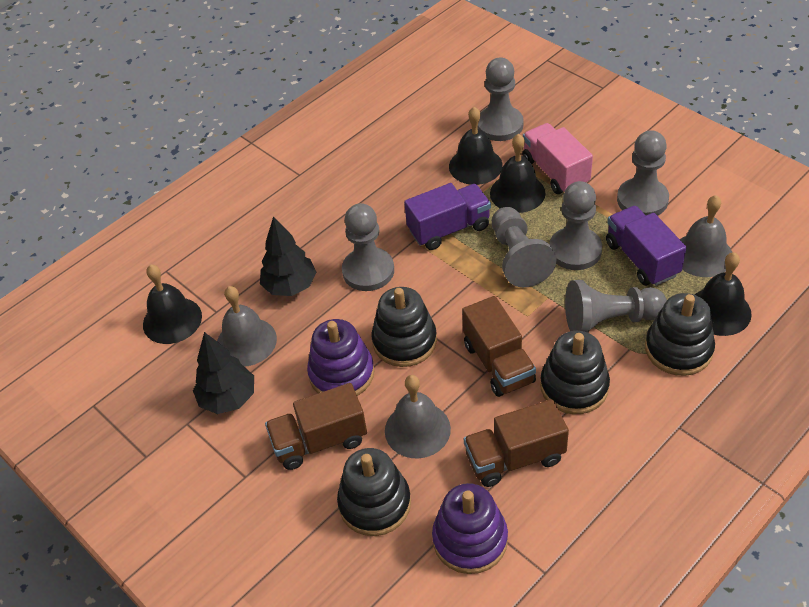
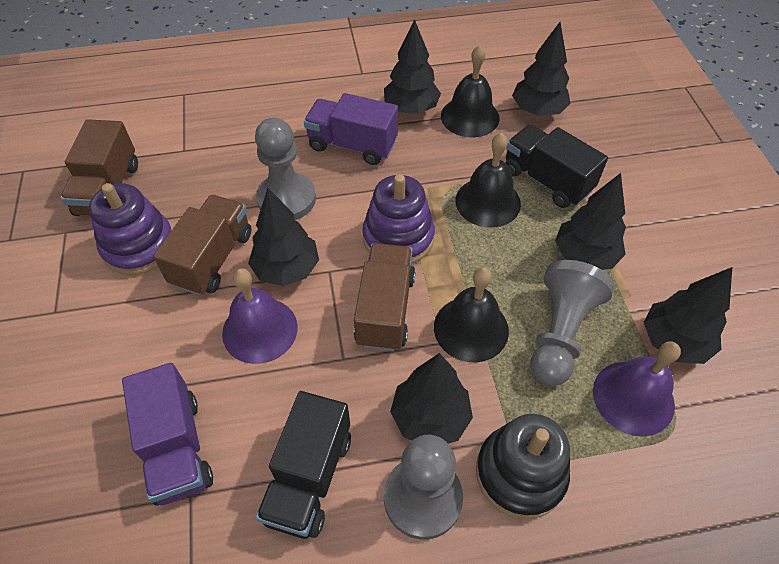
black bell: [143,265,202,344] [449,107,503,185] [490,134,546,213] [694,252,752,336] = 4 -> [434,267,509,362] [441,45,500,138] [456,133,521,228] = 3
black stacking toy: [337,448,411,536] [371,287,437,367] [540,331,610,414] [645,293,715,376] = 4 -> [476,414,570,519] = 1
black tree: [193,332,254,414] [260,216,317,296] = 2 -> [248,188,319,286] [384,19,441,114] [390,353,473,444] [512,22,571,116] [555,173,626,270] [643,267,732,364] = 6
black truck: none = 0 -> [256,391,351,539] [505,124,608,208] = 2
grey bell: [217,286,277,366] [385,375,451,458] [680,195,732,277] = 3 -> none = 0
grey pawn: [342,203,394,291] [478,58,524,141] [492,207,557,287] [549,181,602,270] [565,280,667,333] [617,130,669,216] = 6 -> [255,118,316,220] [384,435,463,539] [530,260,615,386] = 3
pink truck: [522,123,593,194] = 1 -> none = 0
purple bell: none = 0 -> [222,268,298,364] [593,341,681,437] = 2

